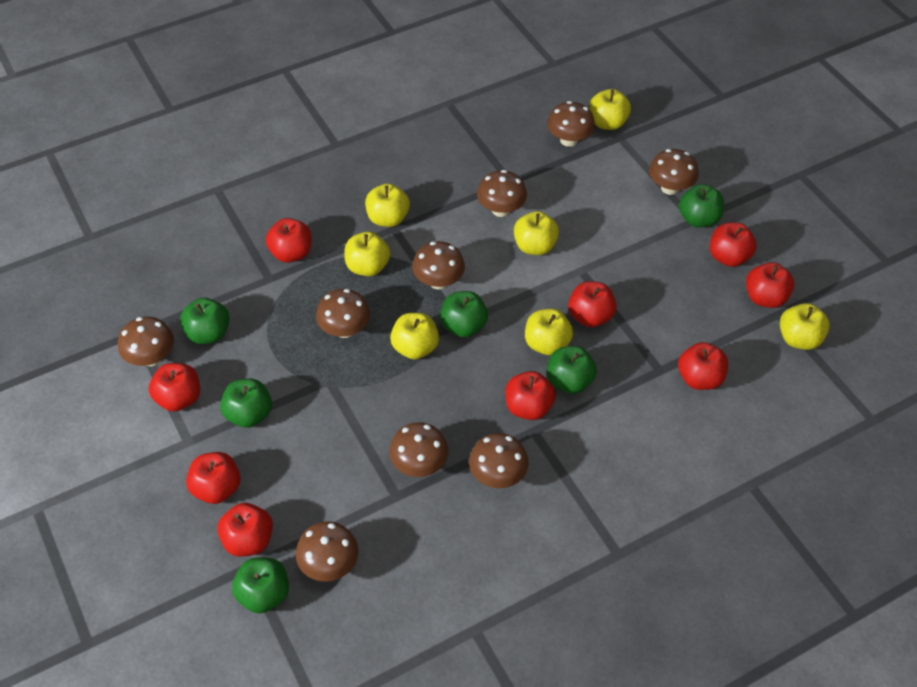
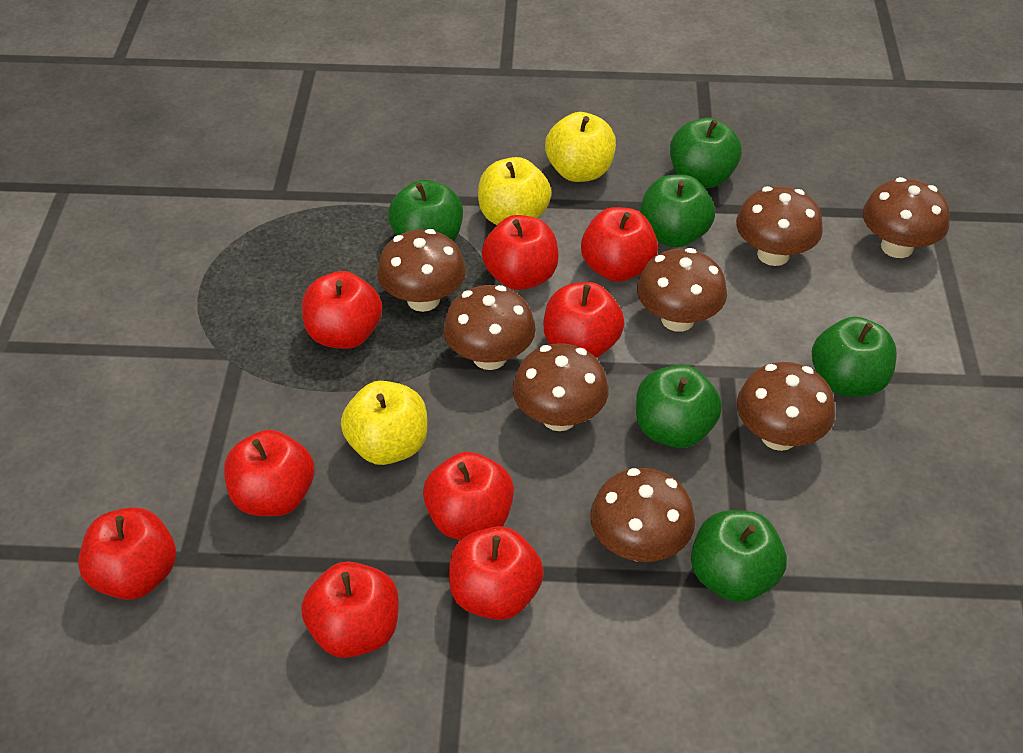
brown mushroom: [118,317,174,367] [296,521,359,582] [316,289,370,338] [389,422,448,477] [412,241,465,289] [469,433,529,488] [477,170,527,217] [547,101,595,147] [649,149,698,195] = 9 -> [377,229,466,312] [443,285,536,370] [512,343,609,431] [590,468,695,562] [637,248,727,332] [736,186,823,266] [737,362,835,451] [863,177,950,258] = 8
yellow apple: [344,232,390,276] [365,183,410,227] [390,313,439,360] [514,211,559,255] [525,309,573,355] [589,89,631,130] [780,303,830,350] = 7 -> [341,381,427,465] [478,157,551,225] [545,112,616,182] = 3

